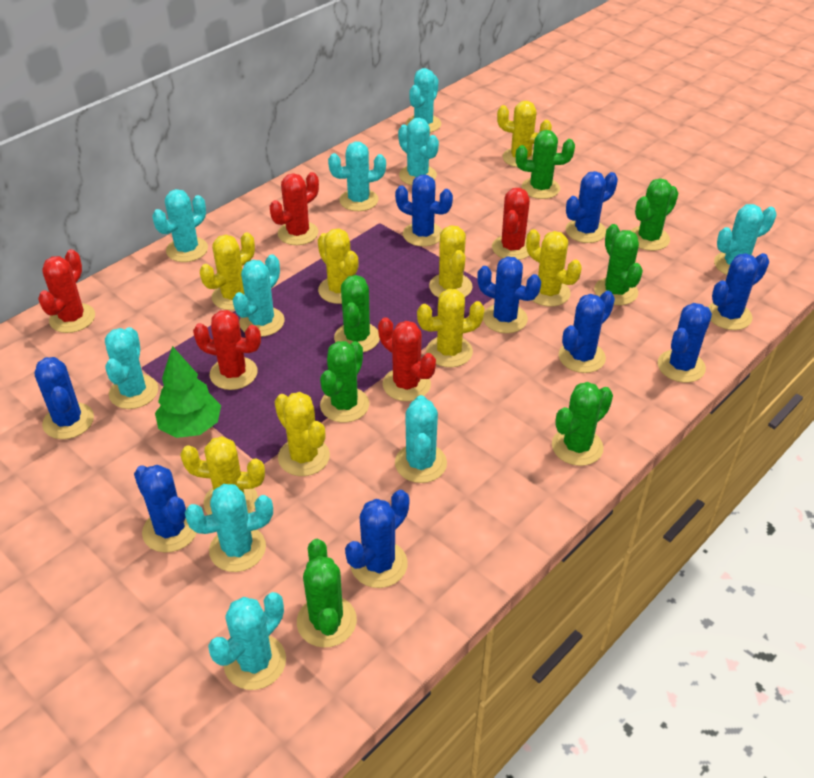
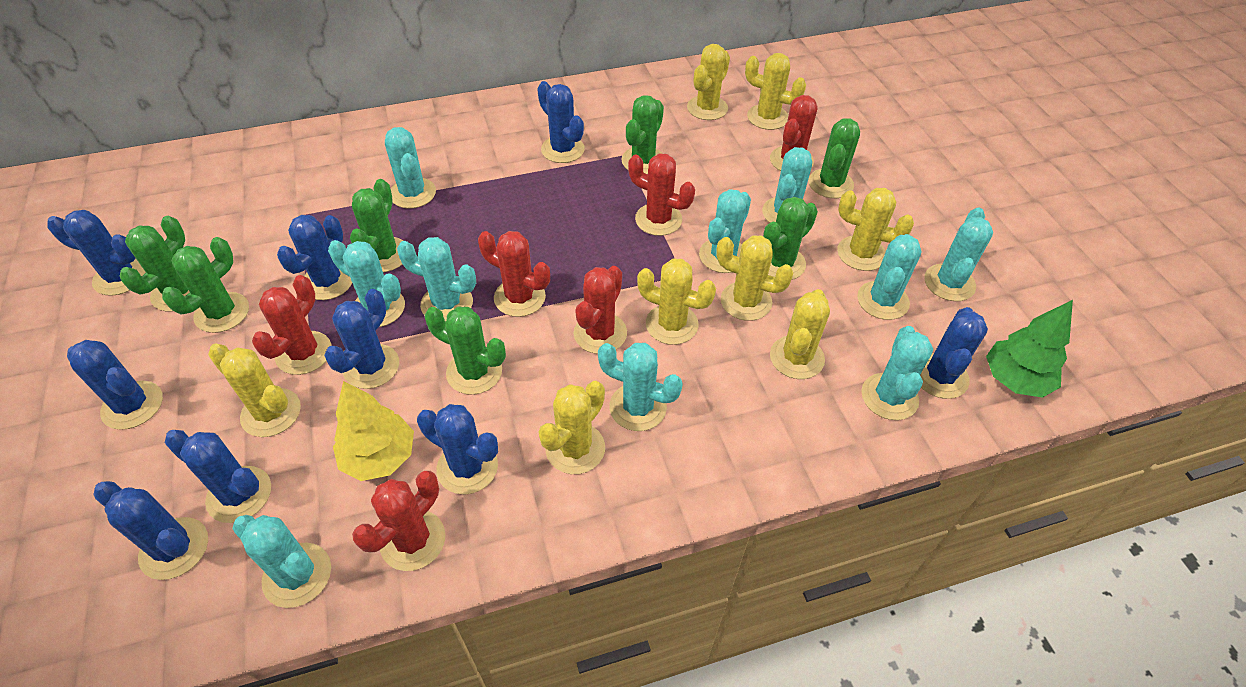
red cactus: [38,249,95,333] [193,310,261,390] [269,172,319,245] [378,317,436,401] [492,188,530,260] = 5 -> [252,275,331,375] [352,471,445,571] [478,231,550,317] [574,266,627,354] [628,153,695,236] [770,95,818,171] = 6
yellow tree: none = 0 -> [333,381,414,481] = 1

